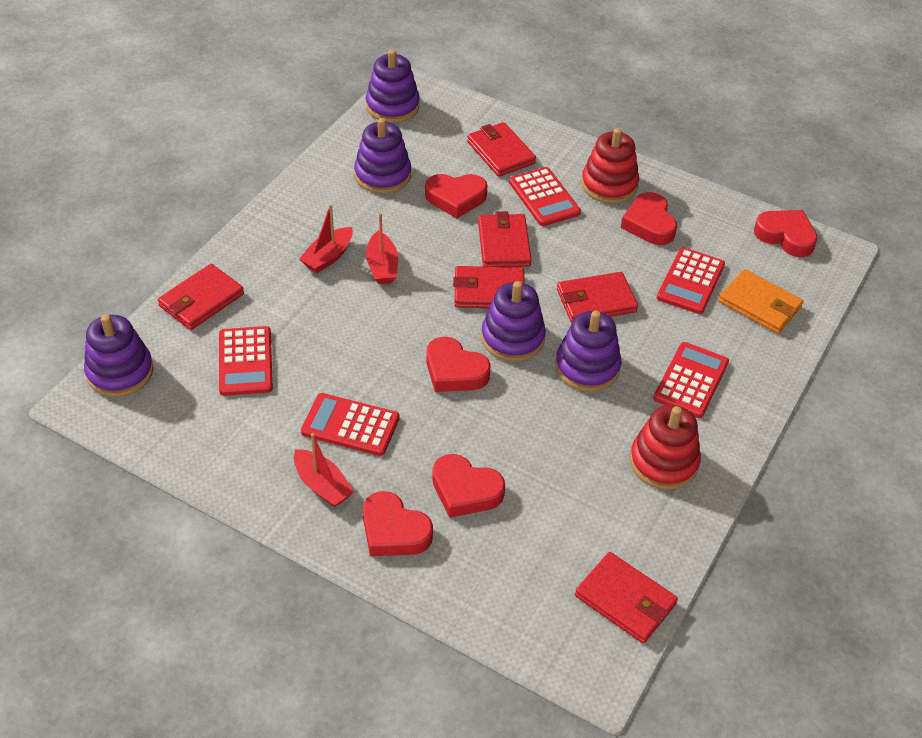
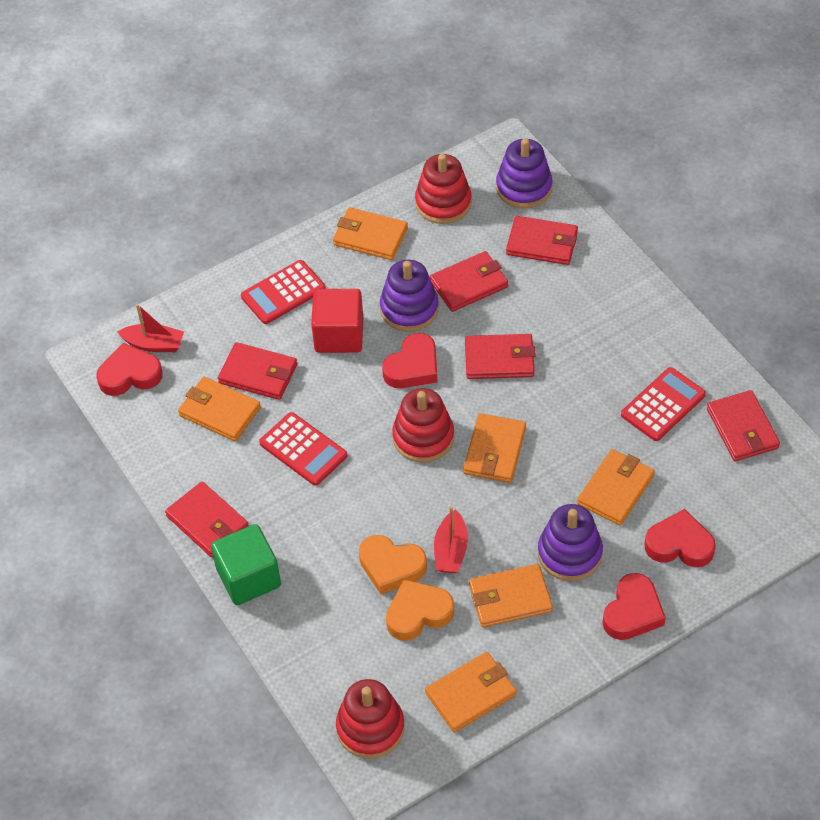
green cube: none = 0 -> [211,524,281,605] = 1
orange heart: none = 0 -> [359,535,427,594] [386,579,454,641] = 2
orange wallet: [718,269,804,334] = 1 -> [178,377,261,441] [333,207,408,260] [425,652,517,733] [463,413,526,483] [469,564,553,627] [577,449,655,526] = 6
purple stacking toy: [84,314,154,397] [354,118,411,194] [366,49,420,123] [481,281,546,362] [555,310,621,392] = 5 -> [380,260,439,332] [496,138,552,209] [538,504,603,581] = 3
red boat: [294,433,354,507] [299,204,353,273] [366,212,398,284] = 3 -> [117,304,184,352] [434,506,468,573] = 2
red calculator: [219,326,273,396] [301,393,400,456] [509,167,581,226] [653,342,729,418] [657,247,725,314] = 5 -> [241,260,326,324] [259,412,347,486] [621,367,706,441] = 3
red cube: none = 0 -> [311,289,363,353] = 1
red heart: [363,491,433,556] [425,174,488,219] [426,337,491,392] [432,454,505,518] [621,192,677,245] [754,210,818,257] = 6 -> [96,343,163,396] [382,333,437,388] [603,573,666,640] [645,509,716,567] = 4
red stacking toy: [581,128,639,203] [630,405,701,490] = 2 -> [336,679,405,759] [392,388,454,463] [415,154,472,224] = 3

